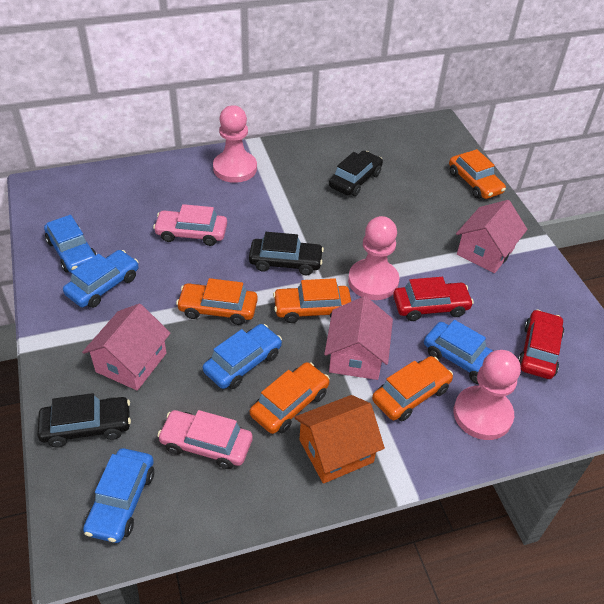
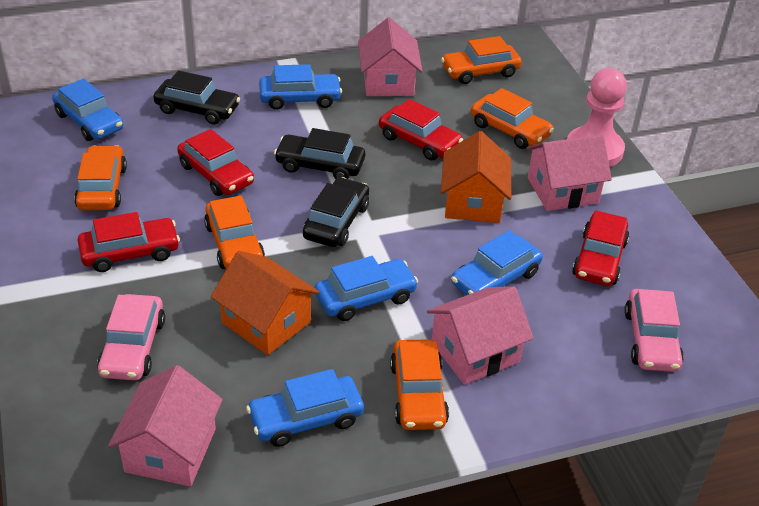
orange house: [294,395,385,484] = 1 -> [211,251,319,355] [441,131,511,223] = 2
pink house: [82,303,170,391] [324,296,393,380] [456,200,527,273] = 3 -> [108,365,223,487] [358,18,423,96] [427,286,534,385] [526,135,612,211] = 4
pink pawn: [213,105,257,183] [348,216,399,300] [453,350,521,440] = 3 -> [567,68,627,167] = 1
red car: [393,277,474,321] [518,309,564,379] = 2 -> [77,212,180,272] [177,129,254,196] [379,99,463,161] [572,210,629,286] = 4

